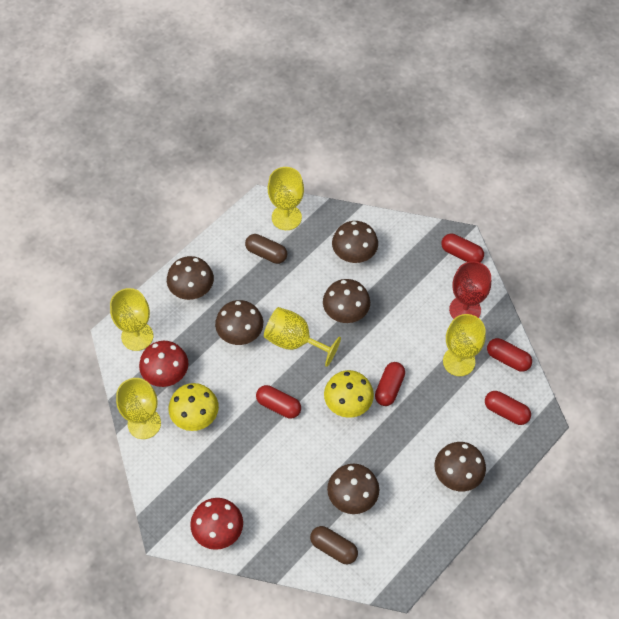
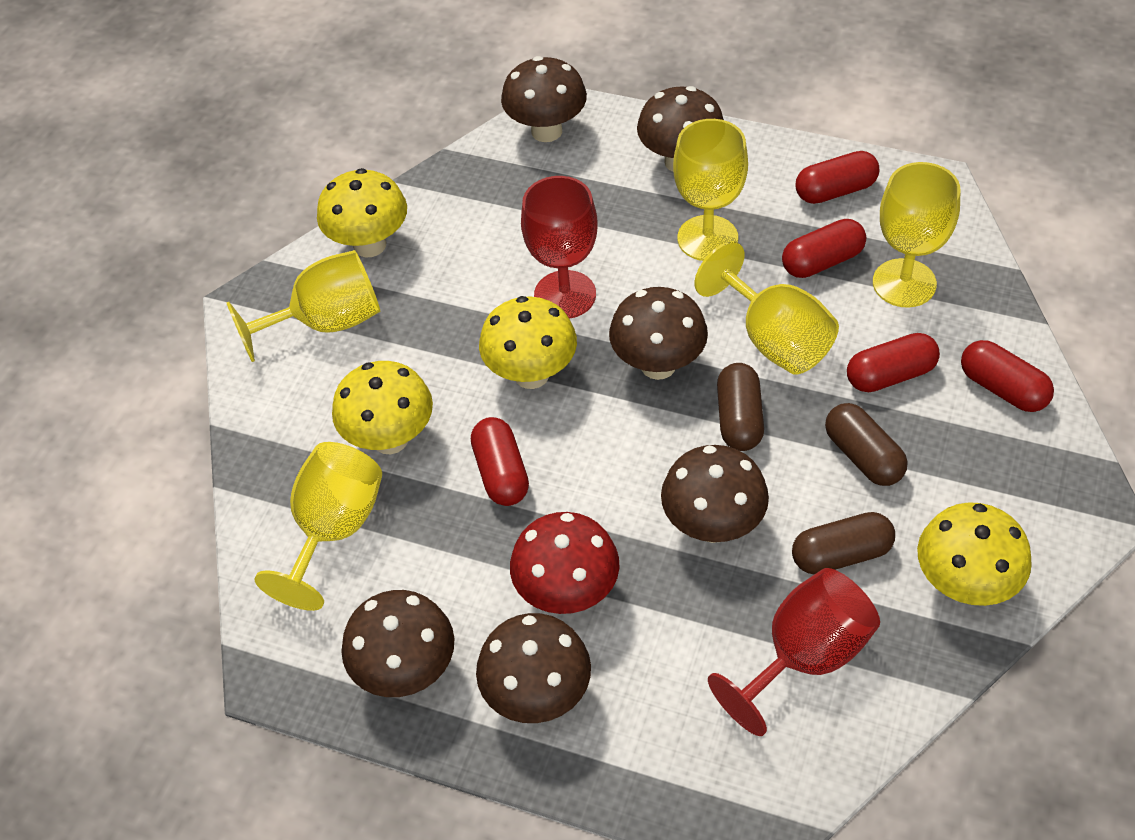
brown capsule: [245,234,287,264] [310,526,358,564] = 2 -> [717,363,764,451] [792,512,895,575] [825,403,908,486] = 3
red goblet: [449,261,491,319] = 1 -> [521,176,597,319] [708,568,880,736] = 2
red mushroom: [139,341,188,387] [190,498,243,550] = 2 -> [510,512,620,614] = 1
yellow mushroom: [169,383,219,431] [324,370,374,418] = 2 -> [317,168,407,257] [332,361,433,454] [479,296,577,389] [917,502,1032,606] = 4

